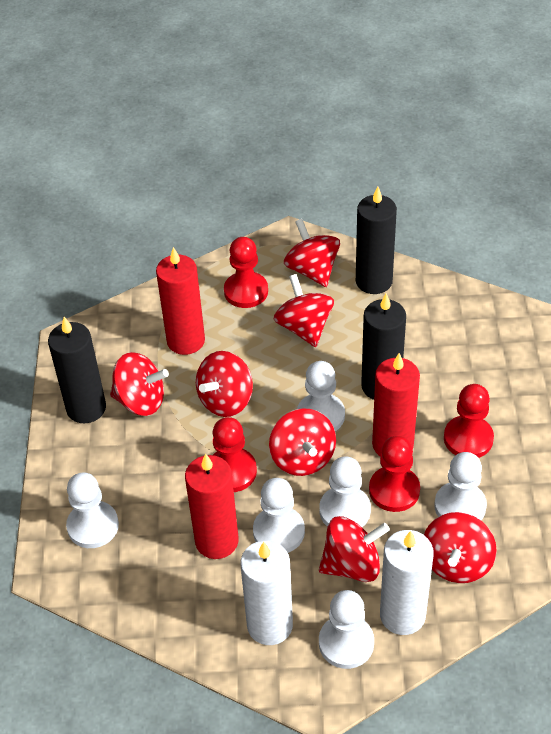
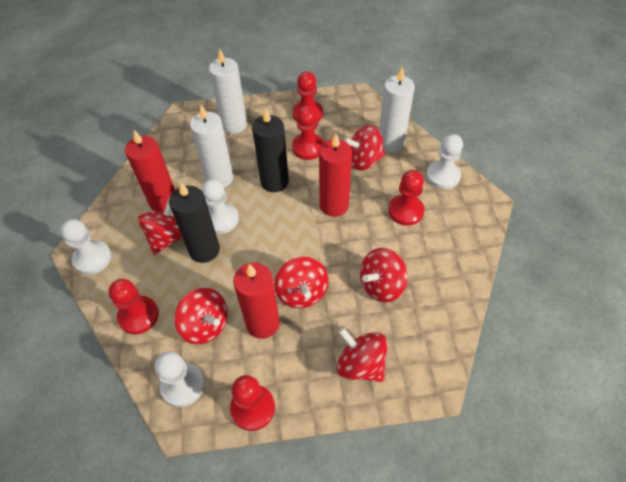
black candle: [48,317,106,423] [356,187,397,294] [361,293,406,400] = 3 -> [169,182,220,263] [252,108,289,192] = 2
red pawn: [213,417,257,492] [224,237,268,308] [369,436,420,512] [444,384,494,458] = 4 -> [109,279,159,335] [230,375,275,431] [292,72,323,122] [292,106,324,160] [388,170,424,226] = 5
red spinning top: [110,352,169,416] [196,351,253,417] [269,409,336,476] [274,274,334,347] [284,219,340,287] [319,516,390,582] [424,512,497,583] = 7 -> [137,197,183,255] [174,288,228,345] [274,257,329,308] [337,327,388,382] [343,125,385,171] [360,248,408,302] = 6
white candle: [240,540,293,645] [380,530,434,635] = 2 -> [190,105,233,188] [209,49,247,133] [379,66,415,152] = 3
white pawn: [66,472,119,548] [253,478,305,553] [297,361,345,431] [319,456,371,527] [319,590,374,669] [434,452,487,520] = 6 -> [60,219,112,274] [155,351,204,407] [202,179,239,234] [426,134,463,189] = 4

